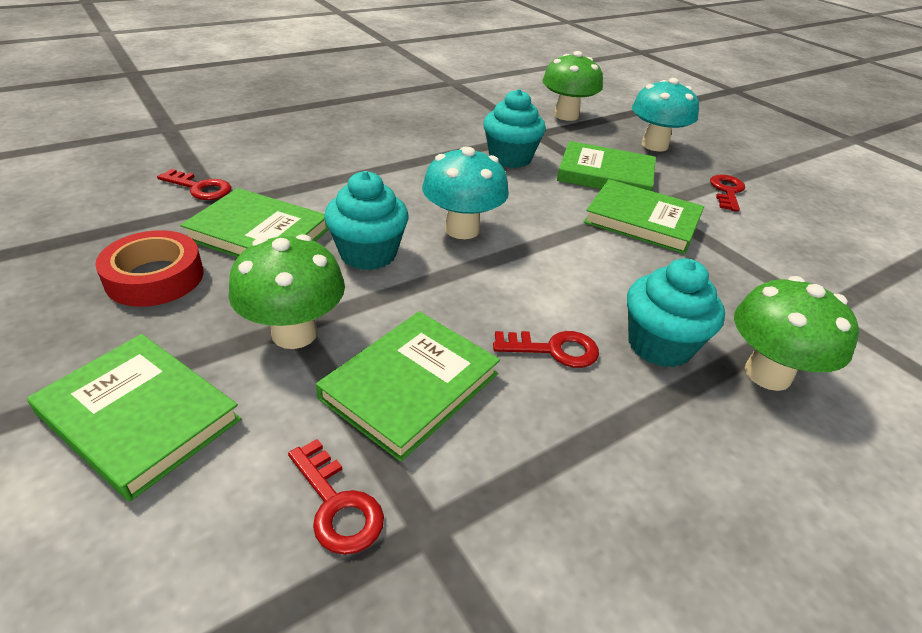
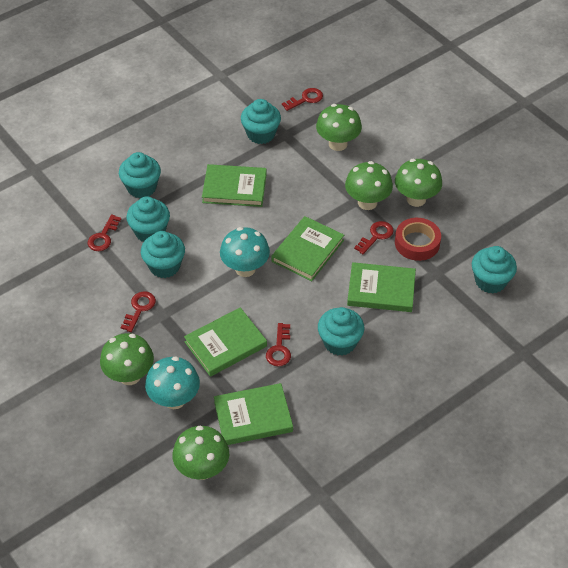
green mushroom: [228,234,345,349] [542,51,603,121] [734,276,859,391] = 3 -> [100,333,154,385] [172,426,229,480] [316,104,362,151] [345,161,393,210] [395,159,442,207] = 5
red key: [157,169,231,200] [288,439,384,555] [493,331,599,368] [710,174,745,212] = 4 -> [88,215,121,251] [120,291,156,332] [266,323,291,366] [282,88,323,111] [354,221,394,254] = 5
turquoise cupcake: [324,171,409,270] [483,89,546,168] [627,258,725,367] = 3 -> [119,152,161,198] [126,196,170,242] [141,231,185,278] [241,99,281,144] [318,307,364,356] [472,246,517,294] = 6

